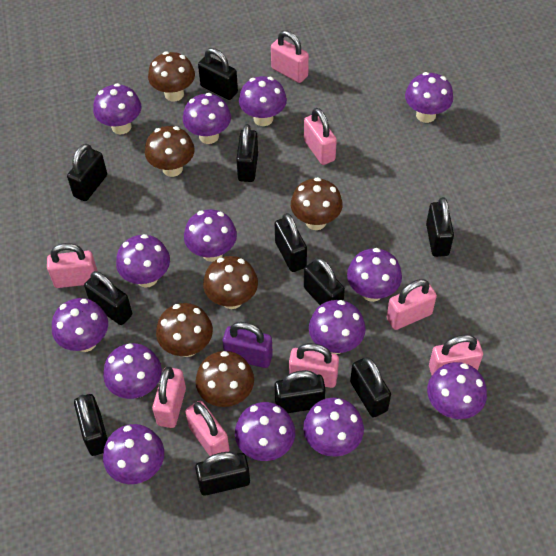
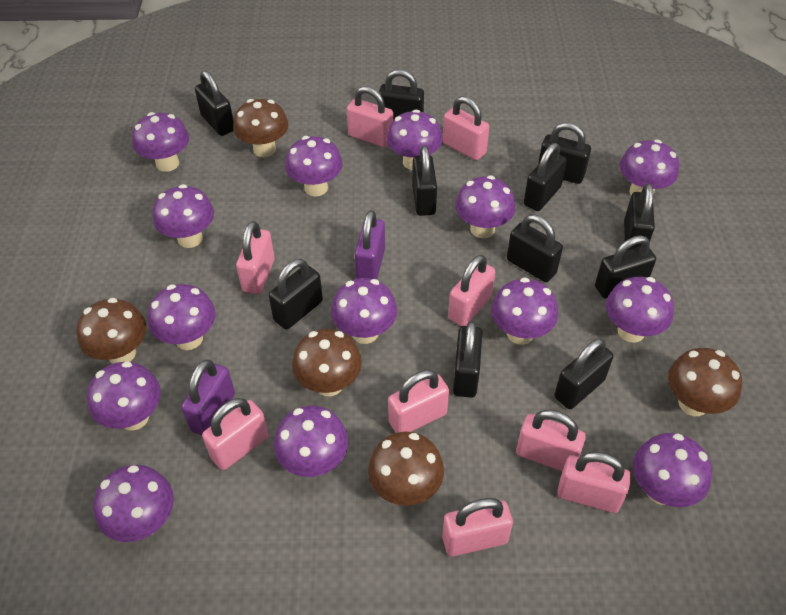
brown mushroom: [145,126,195,177] [148,52,195,101] [156,303,213,357] [196,351,254,407] [203,256,258,309] [291,177,343,230] = 6 -> [77,298,146,364] [233,99,289,157] [292,329,362,396] [368,432,444,506] [668,348,742,416] = 5
pink padlock: [47,243,98,288] [152,366,186,428] [185,401,230,456] [271,30,309,83] [289,343,339,388] [304,108,337,165] [387,279,437,330] [429,335,483,375] = 8 -> [202,398,268,470] [236,221,275,294] [347,86,393,147] [388,370,449,433] [442,498,513,557] [443,96,489,160] [448,255,495,326] [516,410,586,472] [557,452,631,513] = 9
purple padlock: [223,322,273,368] = 1 -> [181,360,235,435] [355,210,385,279] = 2

